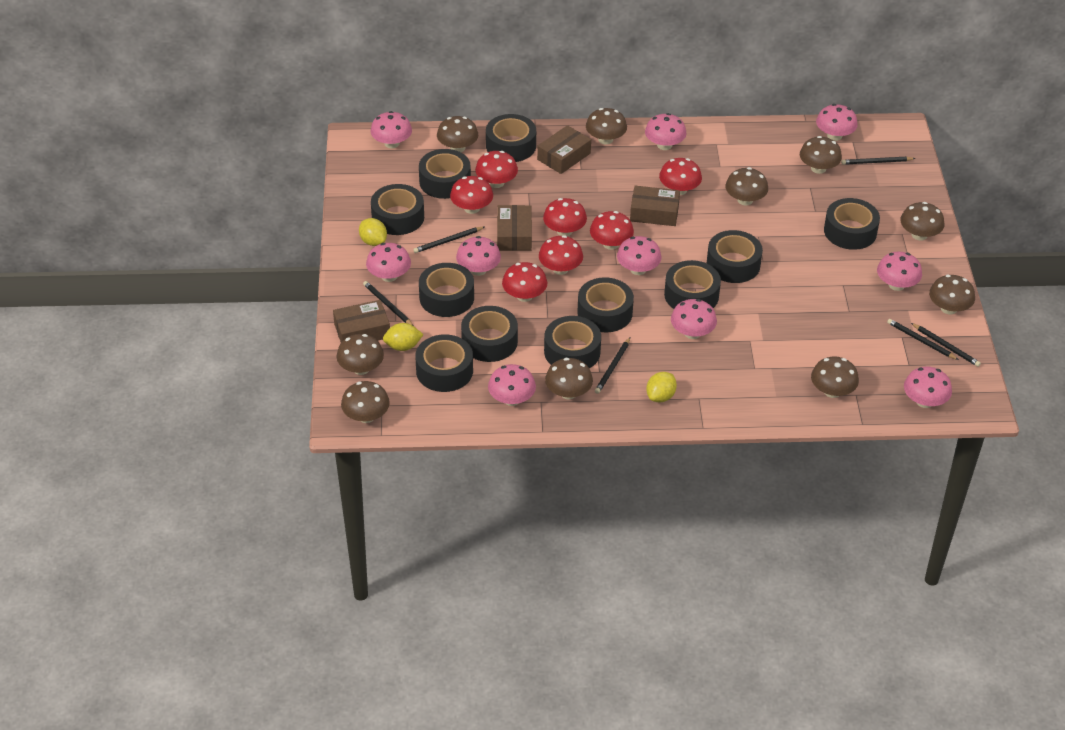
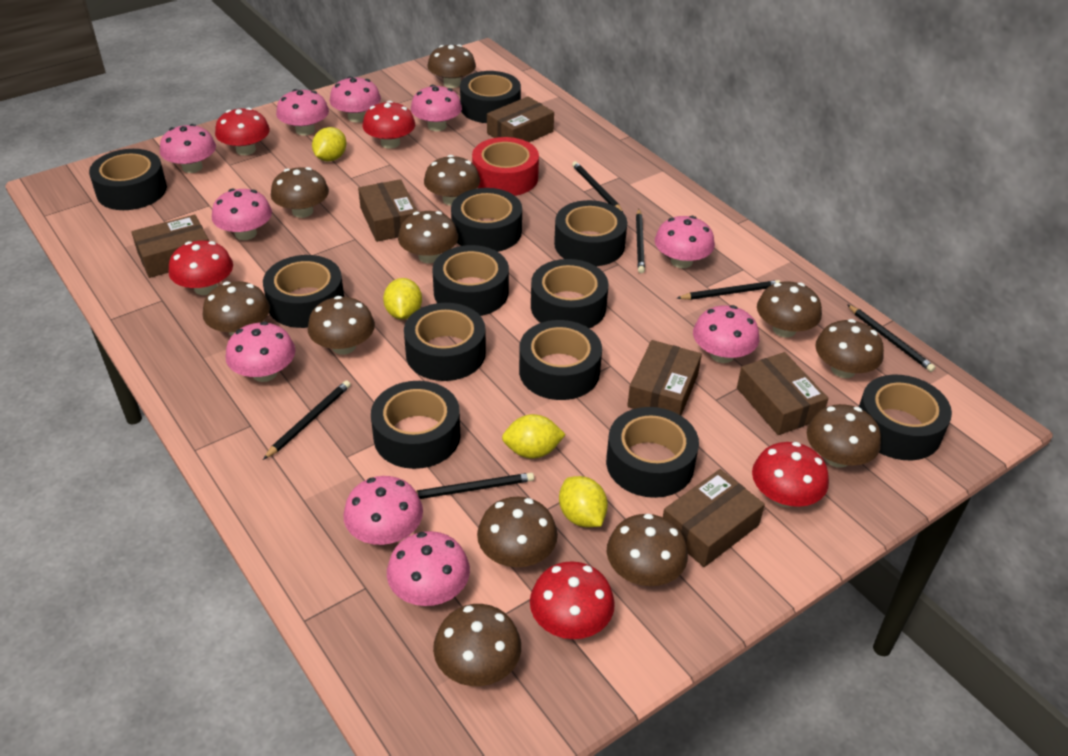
black tape: [371,184,424,235] [415,334,473,392] [419,149,471,199] [419,263,474,317] [461,306,518,362] [486,114,536,162] [544,316,601,368] [577,277,634,333] [664,260,721,309] [707,230,763,283] [824,198,880,250] = 11 -> [89,149,167,210] [263,255,344,328] [371,381,460,469] [404,303,486,381] [432,245,509,316] [451,188,522,252] [460,71,521,123] [519,320,602,400] [531,259,608,328] [554,200,627,266] [606,407,699,498] [859,375,952,460] = 12
brown box: [333,300,390,342] [497,205,532,251] [537,125,591,174] [630,186,680,226] = 4 -> [131,214,209,278] [358,179,418,242] [487,96,554,142] [627,340,702,415] [663,469,765,567] [737,352,828,435] = 6
brown mushroom: [337,334,384,375] [341,381,390,423] [437,116,478,152] [545,358,593,399] [586,108,627,144] [726,167,768,205] [800,136,842,174] [811,356,859,398] [900,202,944,241] [929,275,975,314] = 10 -> [203,281,270,336] [271,167,329,218] [308,296,375,355] [398,211,458,263] [424,155,480,205] [427,45,476,88] [433,604,521,686] [477,497,558,567] [607,514,688,586] [757,281,822,338] [807,404,881,468] [815,319,884,378] = 12
red mushroom: [450,176,493,214] [475,151,518,188] [502,262,547,302] [539,235,583,275] [543,198,587,236] [590,211,634,250] [659,158,702,195] = 7 -> [169,240,233,295] [215,107,270,155] [363,101,415,149] [530,561,615,639] [752,442,829,507] = 5
red tape: none = 0 -> [472,137,539,196] = 1
yellow lemon: [359,218,387,246] [383,323,424,351] [646,372,677,402] = 3 -> [312,127,347,161] [383,278,422,320] [502,414,566,459] [559,476,608,527] = 4

